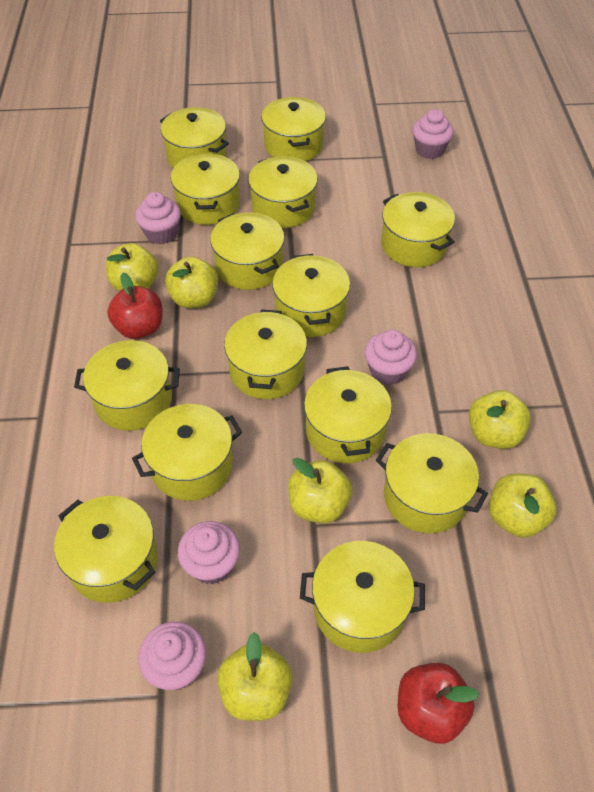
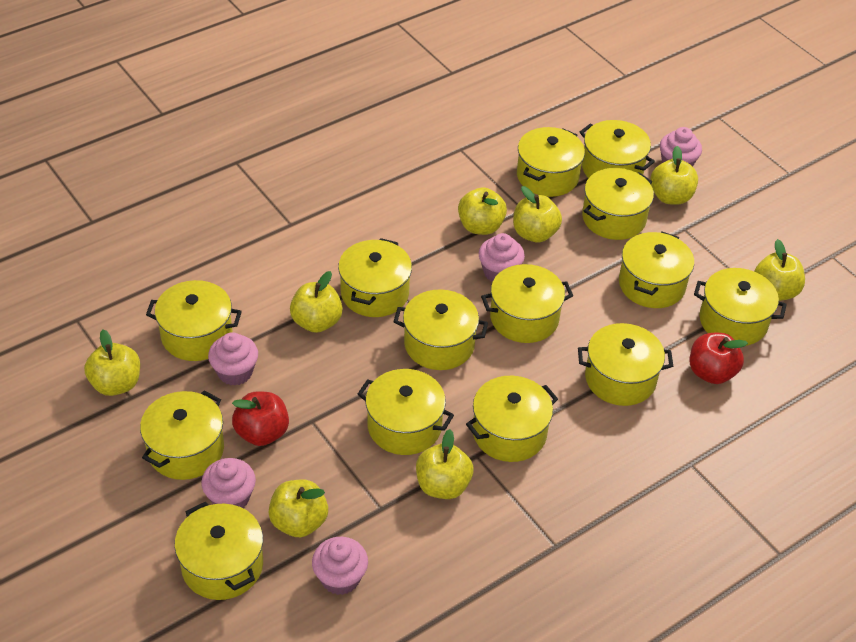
yellow apple: [106,243,159,292] [165,257,219,308] [217,632,293,721] [288,458,352,523] [469,390,531,449] [489,474,557,538] = 6 -> [84,329,140,396] [268,479,328,537] [290,271,343,333] [416,429,474,499] [458,187,507,235] [513,186,562,243] [650,146,698,205] [754,239,805,301] = 8

